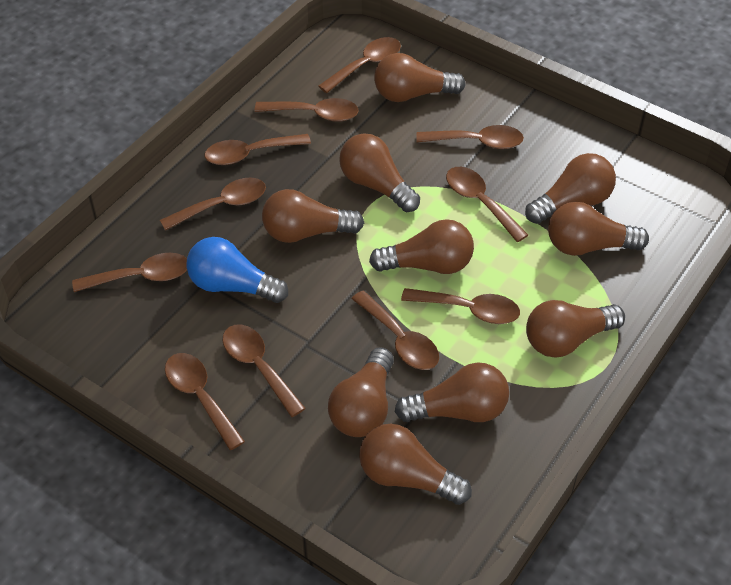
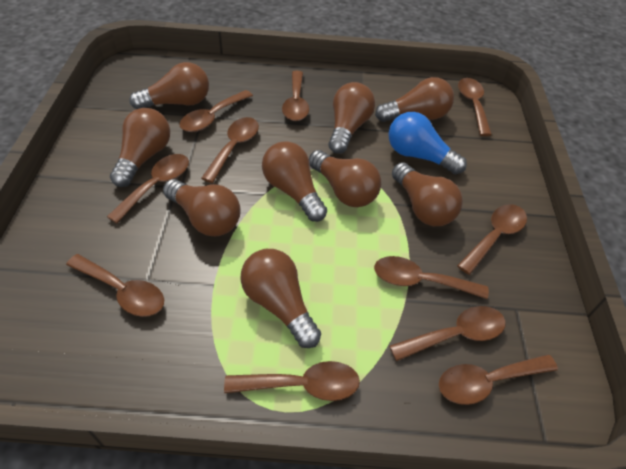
brown light bulb: [262,189,364,243] [328,347,394,437] [339,133,420,212] [359,424,472,505] [369,219,474,274] [374,53,466,102] [395,362,509,422] [525,153,616,224] [526,300,625,358] [548,202,649,256] = 10 -> [110,108,170,187] [130,62,209,109] [163,179,241,236] [240,249,321,348] [262,141,327,222] [309,150,381,207] [328,82,375,154] [375,77,454,122] [392,162,463,226] = 9

